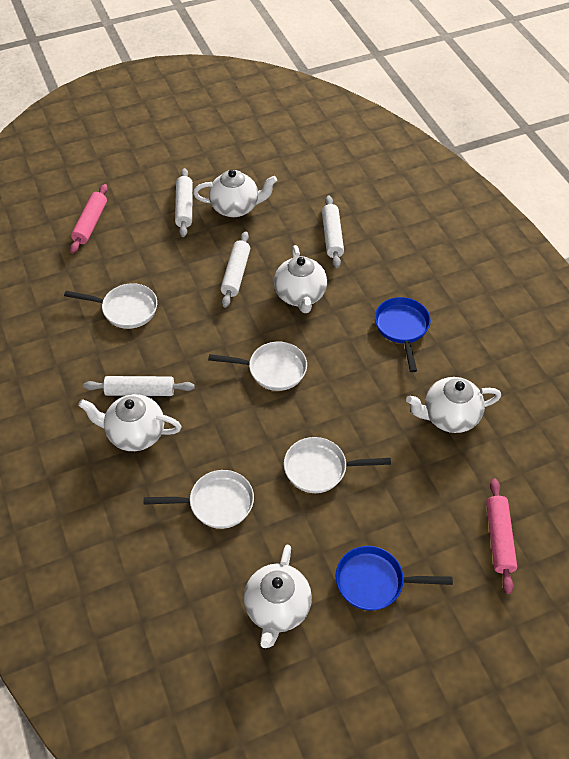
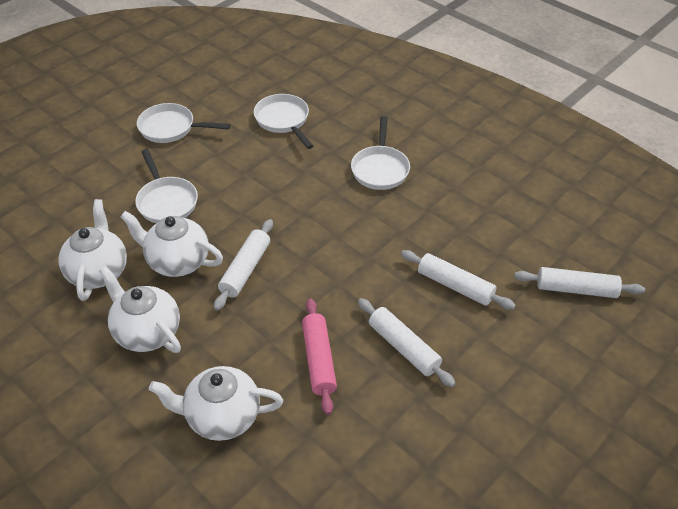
blue pan: [336,546,453,611] [375,297,431,372] = 2 -> none = 0
pink rolling pin: [70,184,108,253] [486,478,517,594] = 2 -> [302,298,337,415] = 1
white teapot: [78,394,182,451] [193,169,277,217] [244,545,312,648] [274,245,327,313] [406,377,501,433] = 5 -> [58,199,127,301] [99,267,181,353] [120,211,223,277] [149,366,283,441] = 4

